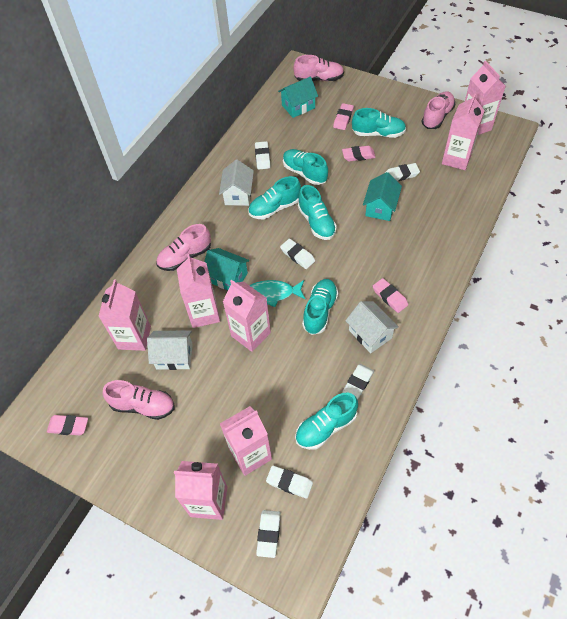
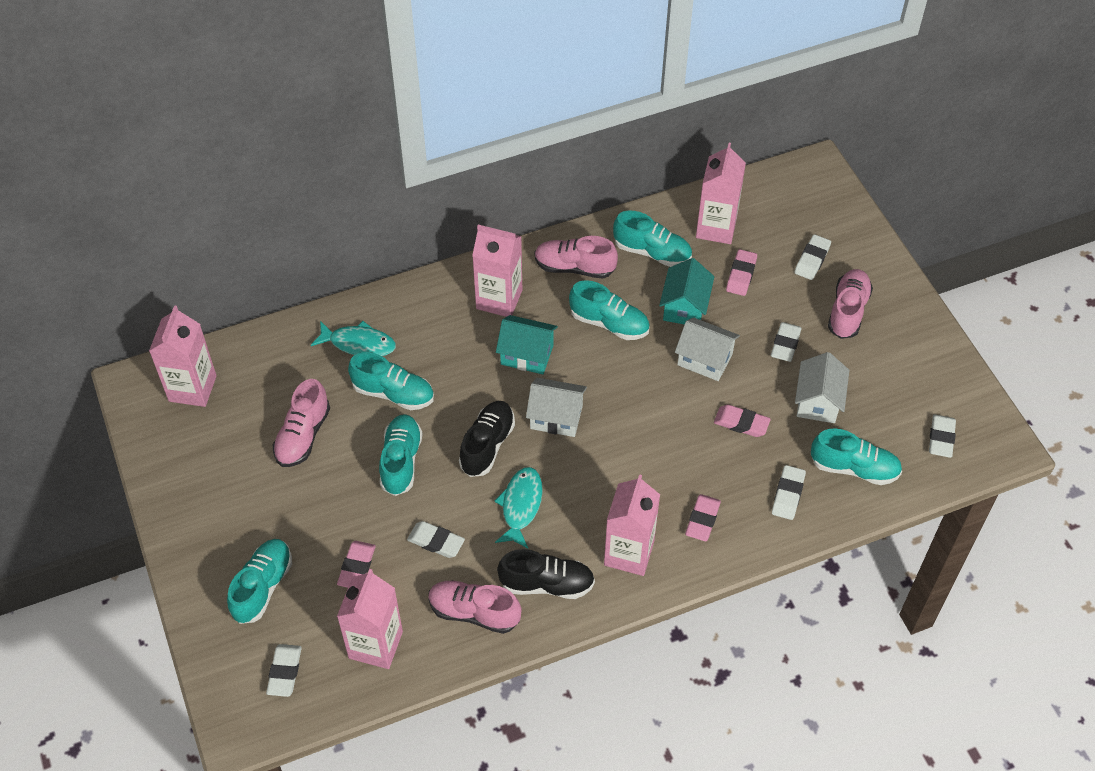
black shoe: none = 0 -> [459,401,515,477] [497,549,595,599] = 2
pink carton: [98,279,151,351] [174,461,227,520] [177,254,220,328] [220,406,272,476] [223,280,271,352] [442,94,484,170] [465,61,506,135] = 7 -> [149,305,217,407] [337,569,403,669] [472,225,522,317] [604,474,660,576] [696,143,746,244] = 5
turquoise fish: [249,280,306,307] = 1 -> [311,321,396,356] [494,467,543,548] = 2
turquoise house: [204,248,249,290] [278,77,318,118] [363,172,402,221] = 3 -> [496,315,558,374] [659,258,714,325] = 2

